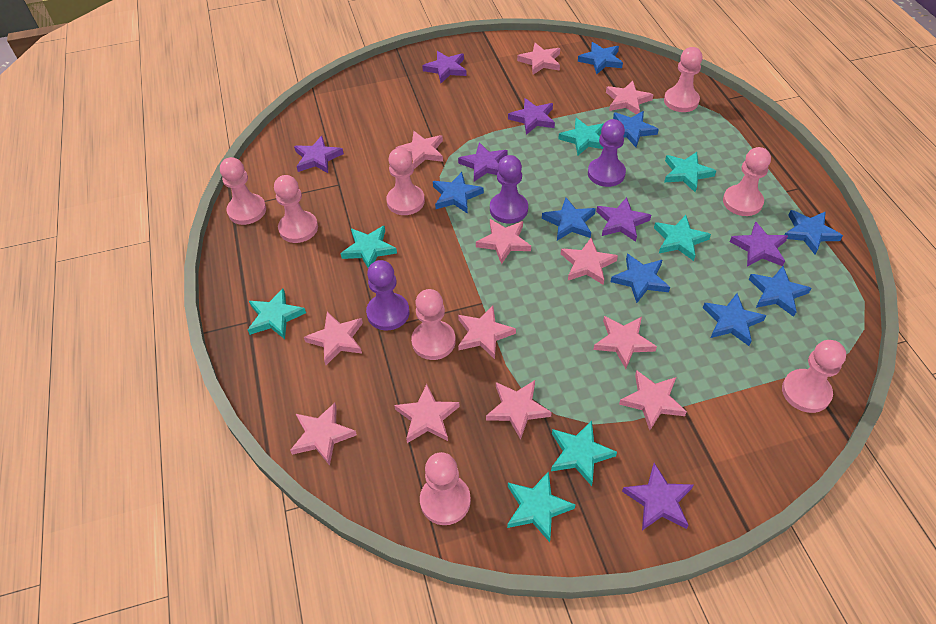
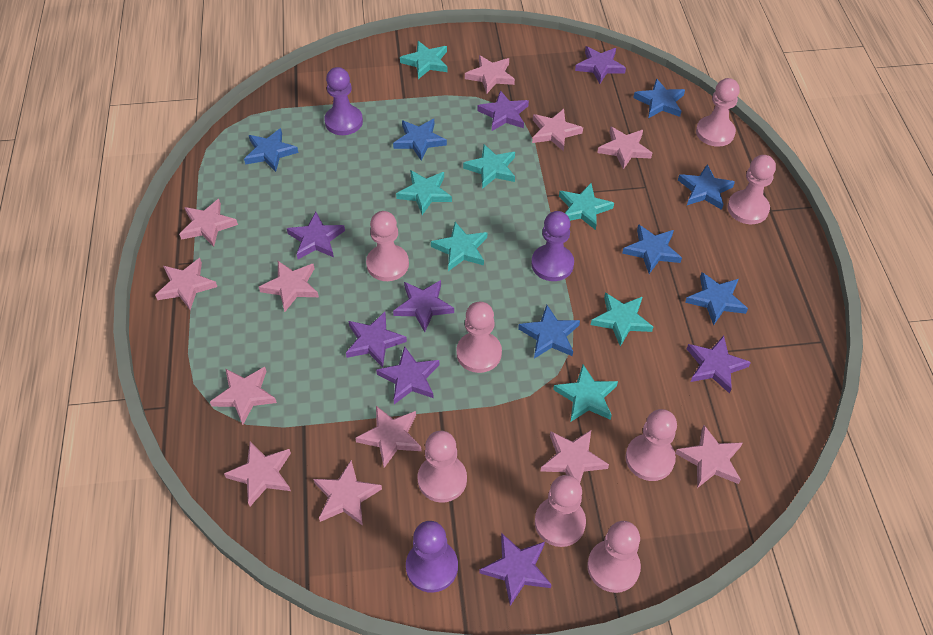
blue star: [433,172,484,214] [542,198,596,241] [578,42,623,74] [611,254,670,303] [613,111,659,147] [703,293,766,346] [749,266,811,317] [785,210,843,254] = 8 -> [244,128,298,172] [393,119,447,161] [518,305,580,359] [622,224,682,274] [633,78,685,118] [678,164,735,210] [685,272,748,325] = 7
purple star: [294,136,344,173] [422,51,467,83] [458,142,508,182] [508,98,555,135] [596,197,651,242] [622,463,694,530] [730,221,788,267] = 7 -> [287,212,345,259] [346,312,407,368] [376,346,440,404] [393,280,454,332] [477,90,529,131] [479,533,552,606] [575,46,626,84] [687,336,751,394] = 8

